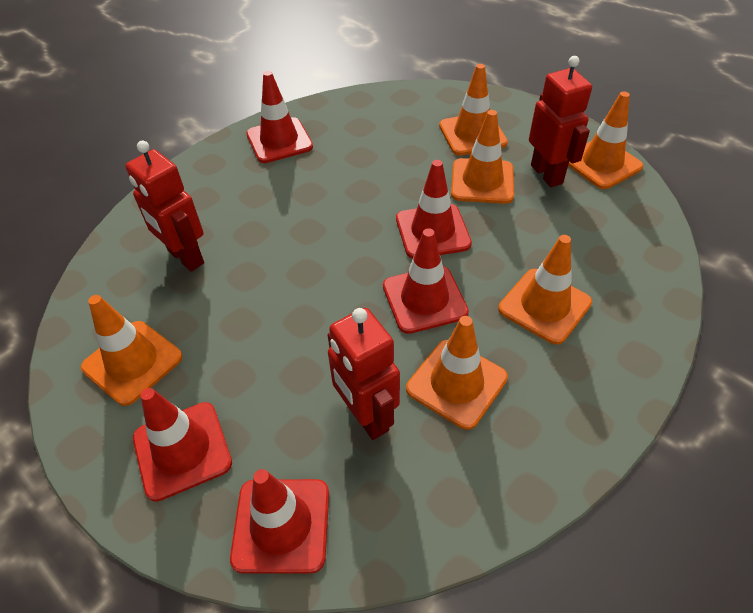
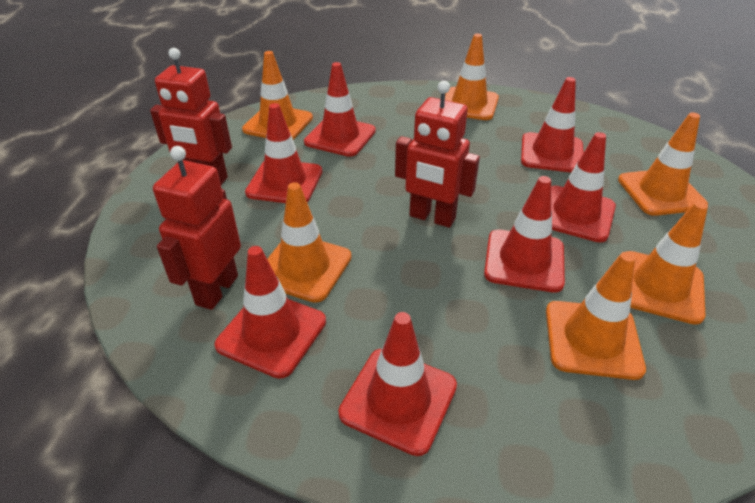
red traffic cone: [133,388,232,502] [230,469,329,574] [246,71,313,163] [383,228,469,334] [396,160,472,259] = 5 -> [214,246,326,379] [245,103,322,203] [304,62,376,157] [338,312,457,456] [484,176,565,293] [521,77,584,173] [551,132,616,242] = 7

